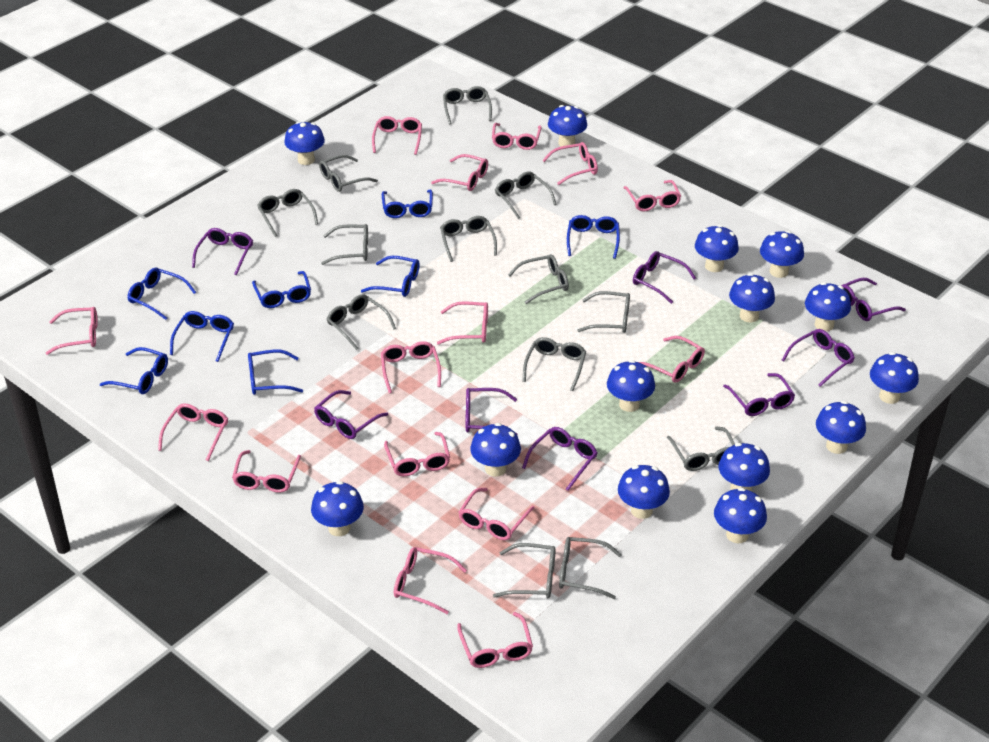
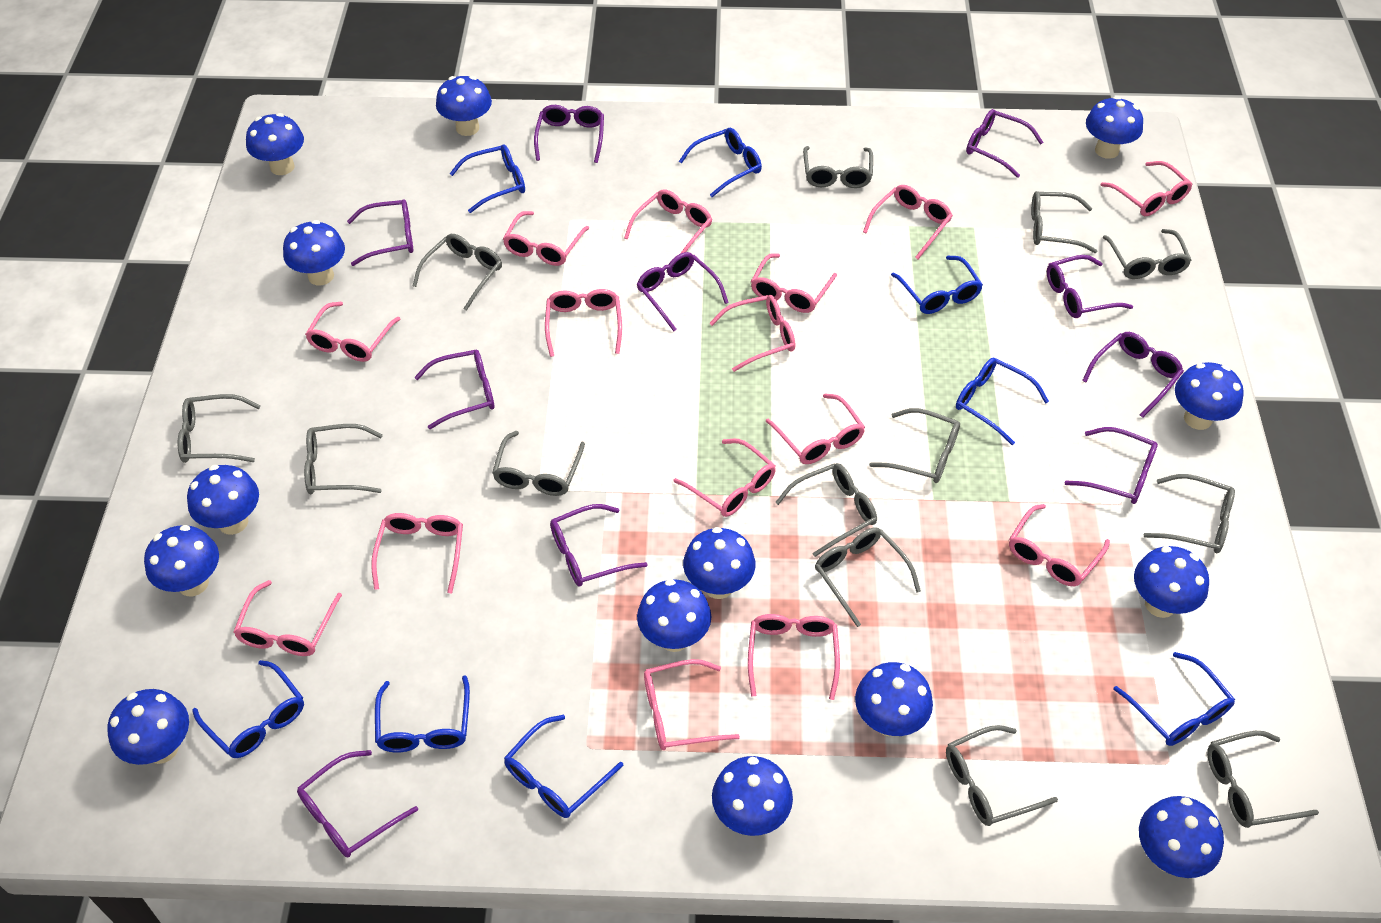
purple glasses: [192,228,253,275] [314,390,388,439] [466,388,518,435] [522,427,597,491] [633,251,696,304] [723,373,795,416] [782,329,855,387] [841,278,906,321] = 8 -> [297,750,418,857] [347,199,413,266] [414,350,494,429] [534,105,604,163] [550,504,648,587] [636,252,729,331] [966,109,1043,178] [1047,255,1133,318] [1064,427,1158,504] [1082,332,1184,418] = 10

